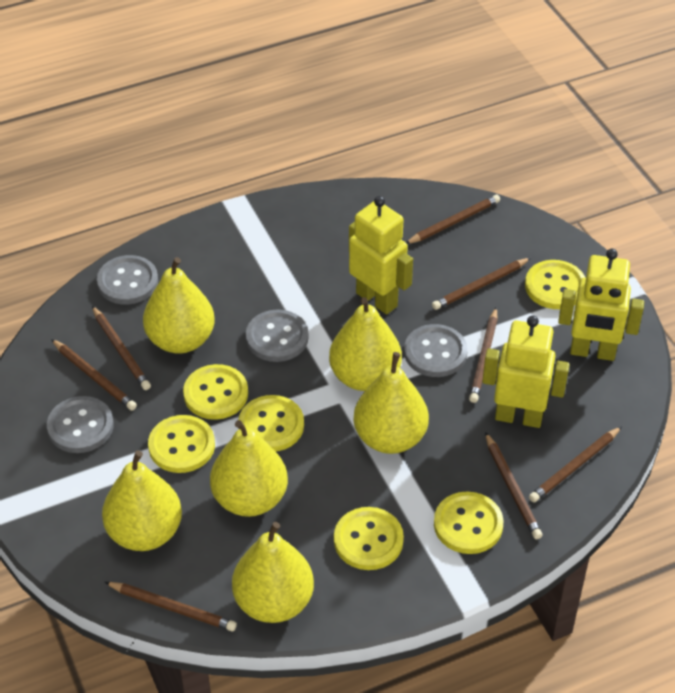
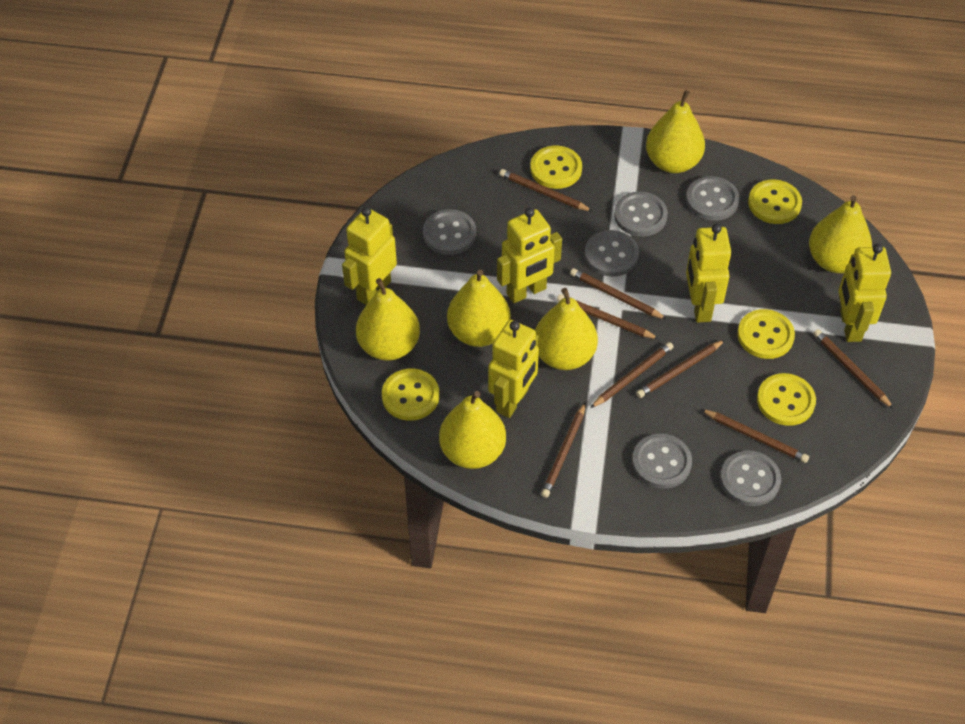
grey button: [47,396,114,453] [97,255,158,305] [246,310,309,362] [404,324,467,377] = 4 -> [423,209,476,255] [585,230,639,277] [614,192,668,237] [632,434,692,489] [686,176,740,221] [720,450,781,506] = 6
yellow button: [148,415,215,473] [183,364,248,420] [238,395,304,452] [334,507,404,570] [434,492,504,554] [525,260,585,309] = 6 -> [382,368,439,421] [530,145,582,189] [737,309,795,359] [748,179,802,224] [757,373,816,426] = 5
yellow robot: [349,196,413,315] [482,315,570,428] [558,249,644,361] = 3 -> [342,207,397,305] [488,320,539,418] [497,208,562,303] [686,224,731,323] [838,244,891,342] = 5

